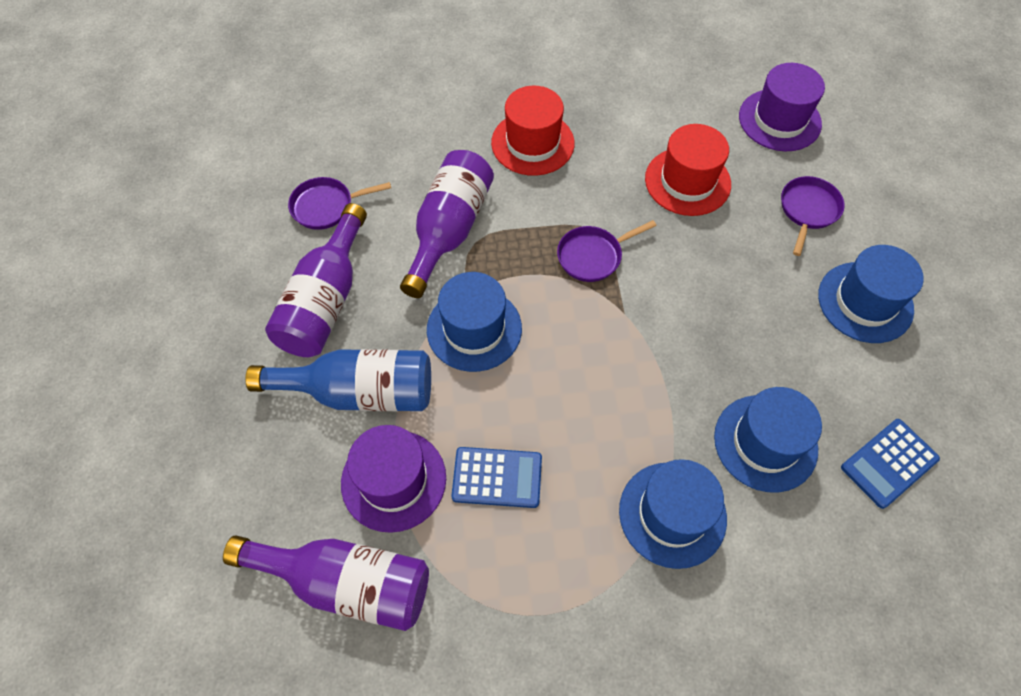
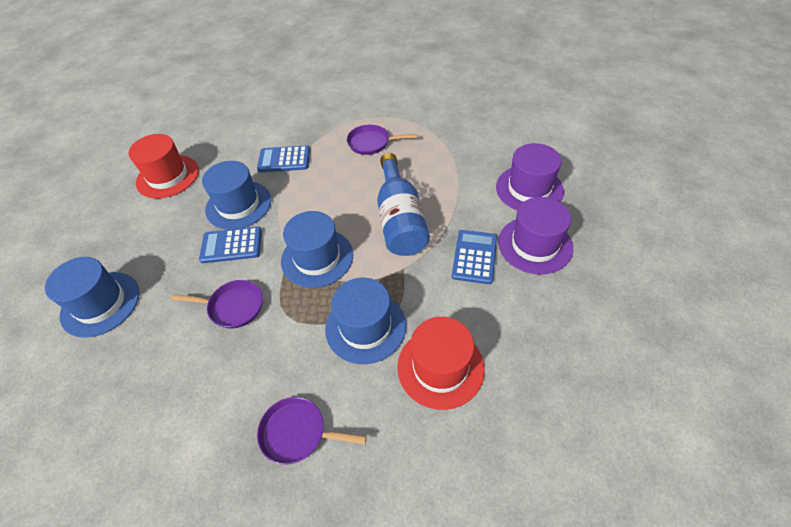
blue calculator: [451,447,542,508] [841,419,940,509] = 2 -> [199,226,262,263] [257,145,310,172] [452,230,497,284] = 3
purple bottle: [223,535,429,631] [265,203,367,357] [400,150,494,298] = 3 -> none = 0

